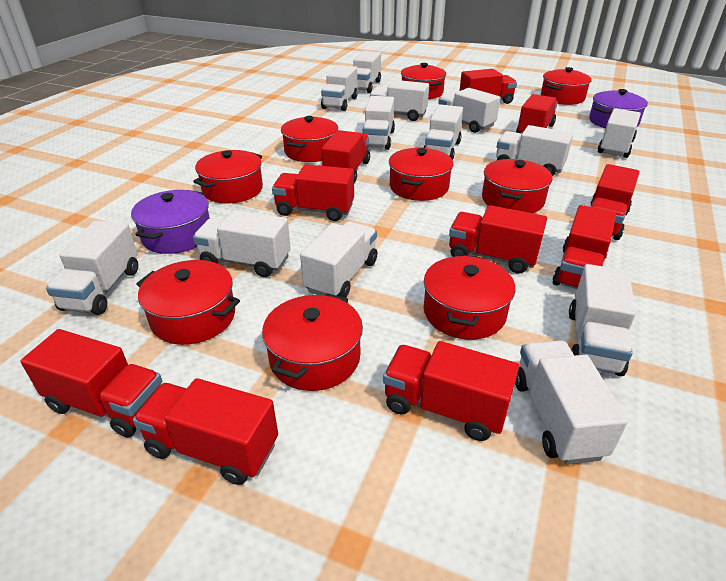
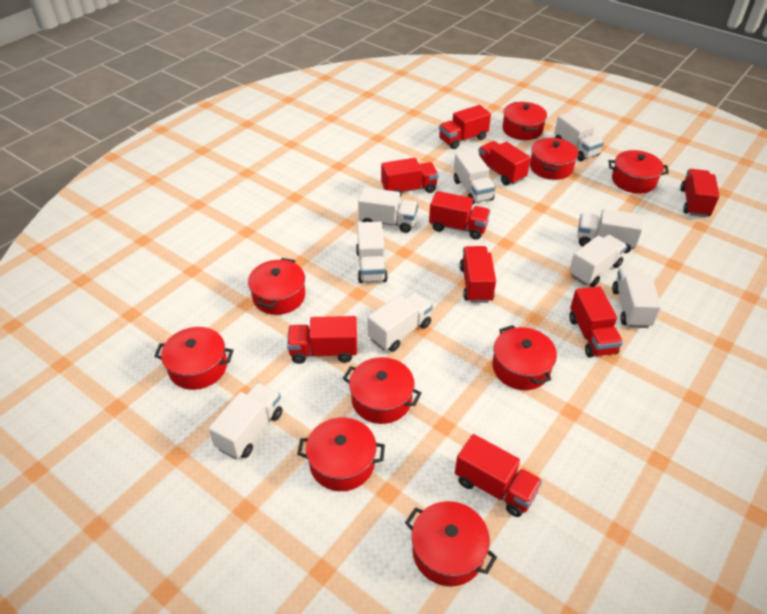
purple pot: [131,190,210,254] [589,89,648,128] = 2 -> none = 0
red truck: [20,329,162,438] [133,378,278,485] [272,164,354,221] [322,130,370,183] [383,341,519,441] [449,205,547,274] [459,69,517,104] [516,94,558,134] [552,205,616,289] [591,164,640,240] = 10 -> [287,316,357,364] [381,158,439,197] [429,191,490,240] [439,105,491,149] [455,434,542,517] [460,246,496,303] [478,141,531,185] [569,286,623,358] [680,169,720,217] = 9
white truck: [46,221,138,315] [193,210,291,277] [300,221,377,298] [321,65,358,111] [353,51,381,93] [363,96,395,150] [370,80,429,121] [424,104,463,160] [438,88,500,133] [496,125,573,176] [515,340,628,464] [569,264,636,376] [598,108,641,158] = 13 -> [208,383,283,459] [356,222,388,283] [358,187,418,233] [367,292,433,352] [454,150,496,204] [554,111,604,161] [569,235,627,287] [577,209,643,253] [612,268,661,328] = 9

